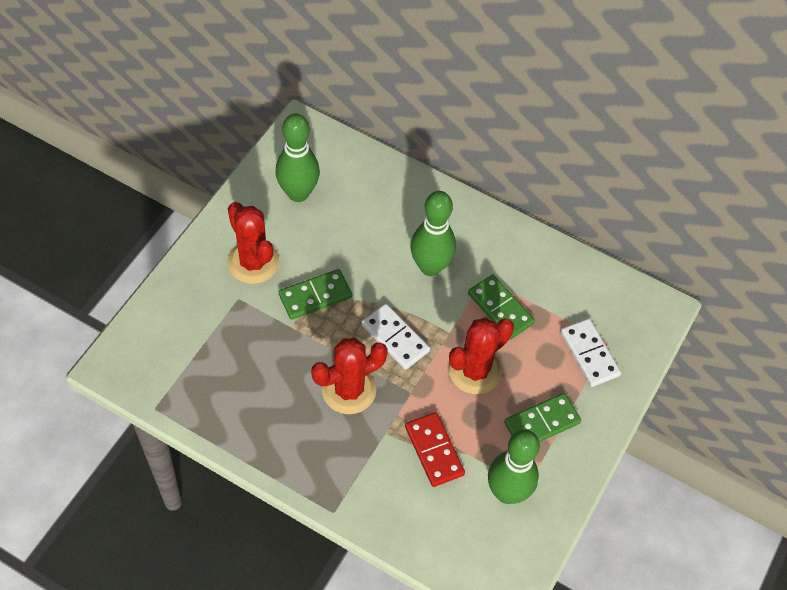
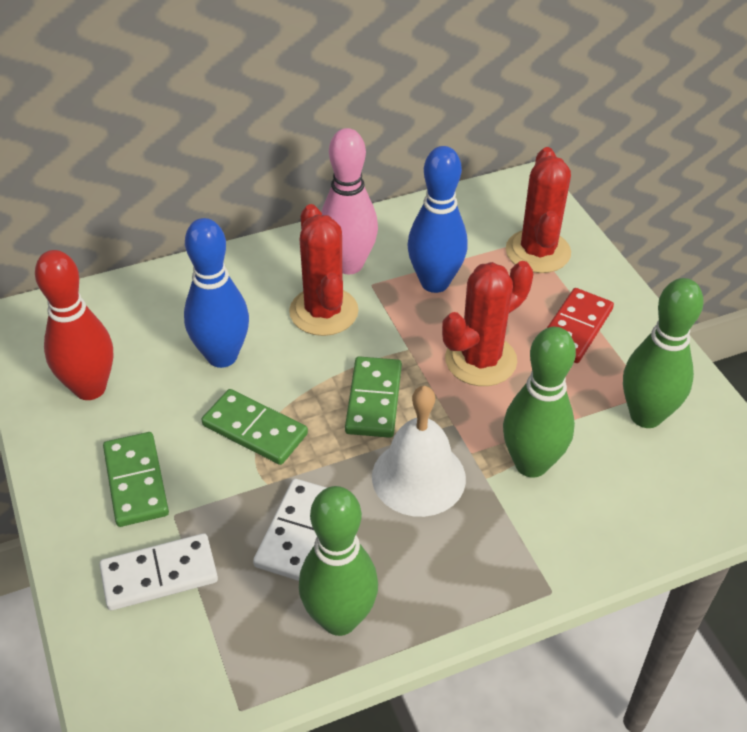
blue bowling pin: none = 0 -> [184,218,249,368] [408,146,468,293] = 2
pink bowling pin: none = 0 -> [321,128,378,274] = 1
red bowling pin: none = 0 -> [35,250,113,400] = 1
white bell: none = 0 -> [372,386,466,517] = 1

